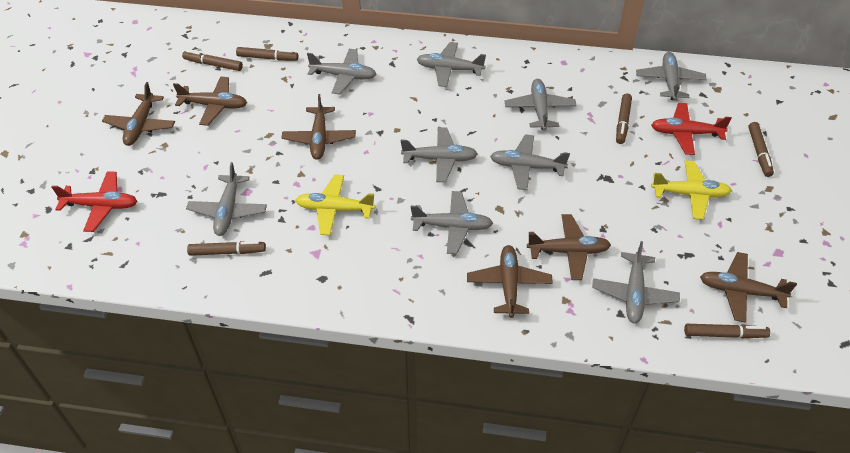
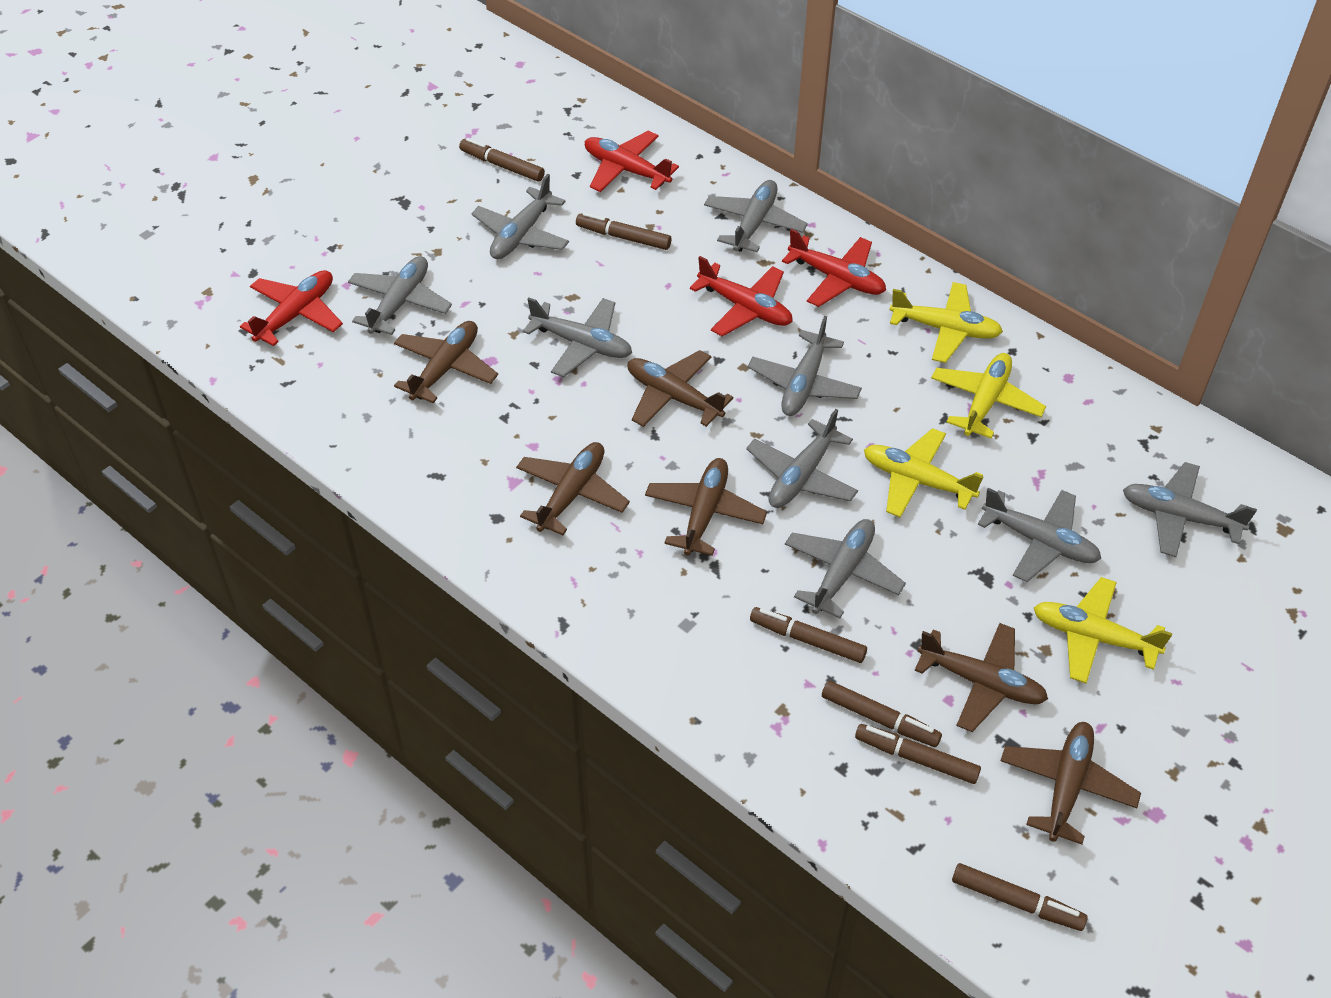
red plane: [52,171,137,232] [651,103,732,155] = 2 -> [240,270,343,346] [585,131,679,192] [690,256,793,336] [782,229,886,307] = 4
yellow plane: [295,174,375,236] [651,160,732,220] = 2 -> [864,428,984,518] [889,282,1003,363] [931,353,1046,438] [1034,577,1172,683] = 4

